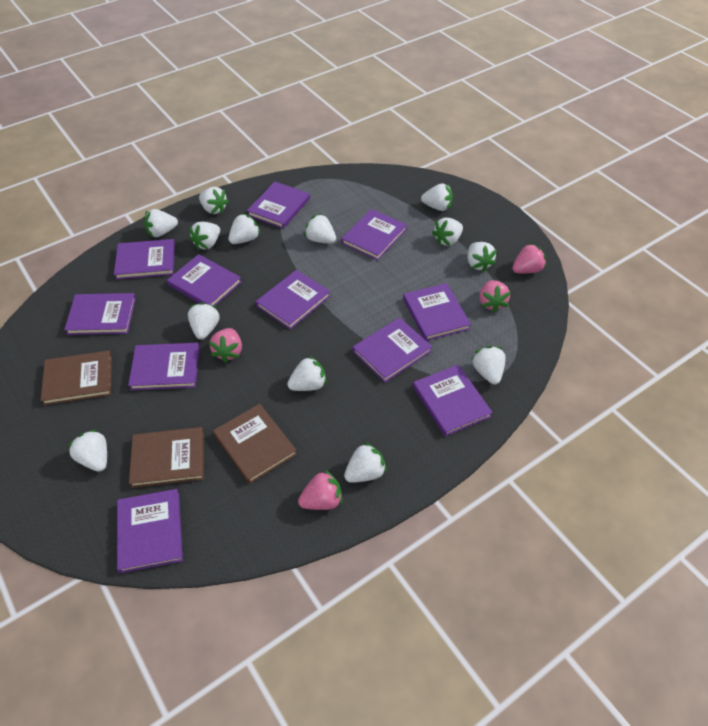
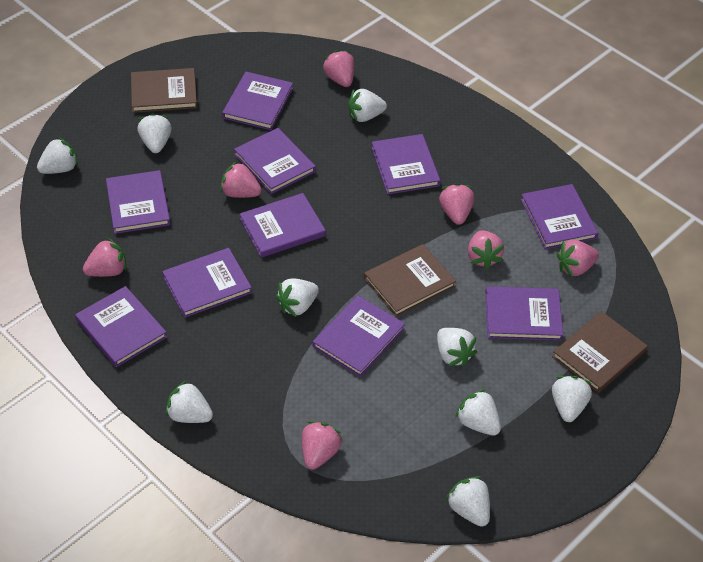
pink strawberry: [209,328,242,363] [298,469,343,510] [479,280,511,312] [512,243,546,274] = 4 -> [83,238,126,277] [220,161,262,198] [302,421,342,470] [322,50,355,87] [439,183,474,225] [468,230,504,270] [556,240,599,277] = 7
purple book: [64,293,136,335] [114,239,175,280] [117,489,183,573] [128,343,200,390] [167,254,242,306] [247,182,310,229] [256,270,330,329] [341,209,407,260] [353,317,433,383] [403,283,471,341] [413,365,493,436] = 11 -> [75,286,167,367] [106,170,171,234] [162,248,252,318] [222,72,293,130] [234,128,316,194] [240,193,326,258] [313,295,405,377] [371,134,441,194] [485,286,563,341] [521,184,598,249] = 10
white strawberry: [67,429,107,472] [144,209,178,237] [188,302,220,340] [189,222,220,250] [199,187,229,214] [228,213,261,244] [287,356,327,391] [304,213,336,243] [344,442,387,483] [421,183,453,211] [432,218,463,246] [467,242,497,272] [471,346,506,384] = 13 -> [37,137,78,174] [137,113,172,153] [165,380,213,423] [276,278,319,317] [348,89,387,122] [437,328,477,367] [445,476,490,527] [455,389,501,436] [552,376,592,422] = 9

